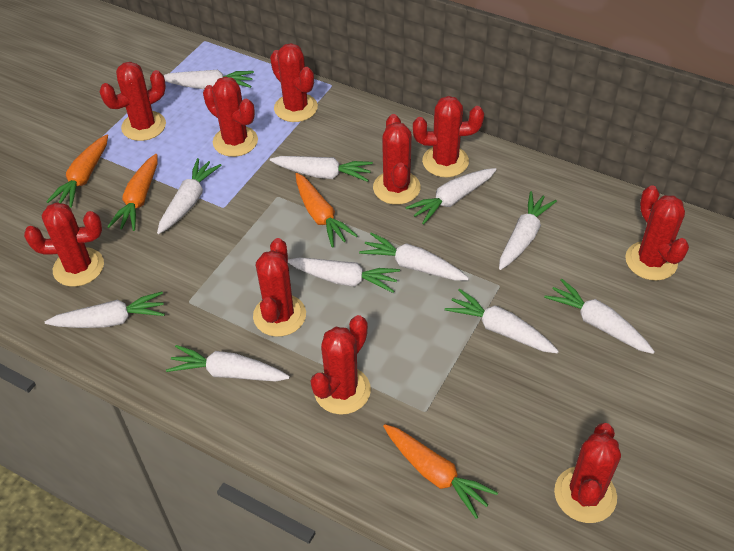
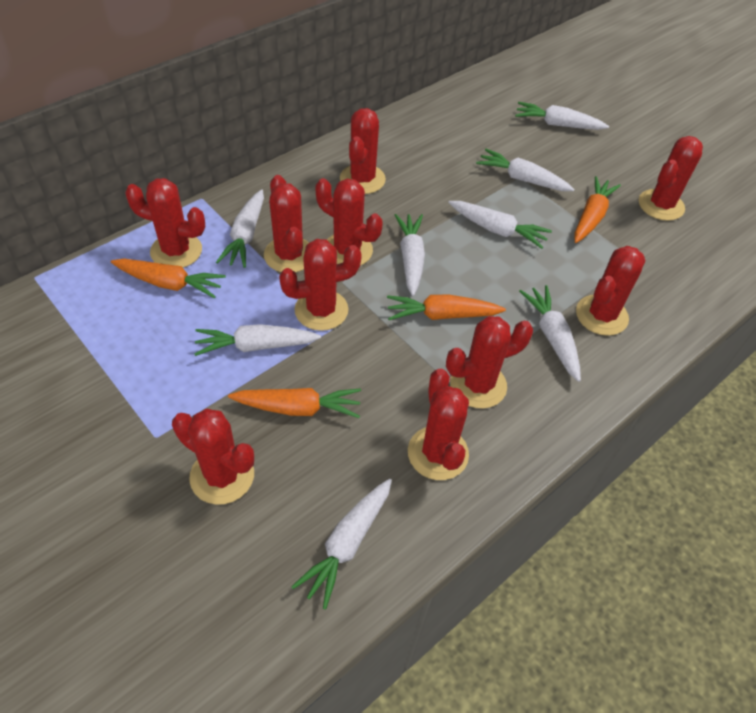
white carrot: [45,291,165,328] [157,158,221,234] [164,70,254,89] [166,345,290,382] [270,156,373,182] [288,257,400,293] [359,232,469,281] [406,168,496,225] [445,289,559,353] [499,191,557,270] [544,279,655,354] = 11 -> [194,324,321,356] [216,189,264,268] [291,479,392,609] [395,214,425,296] [448,201,552,249] [476,149,574,191] [515,102,609,130] [519,285,581,382] = 8

